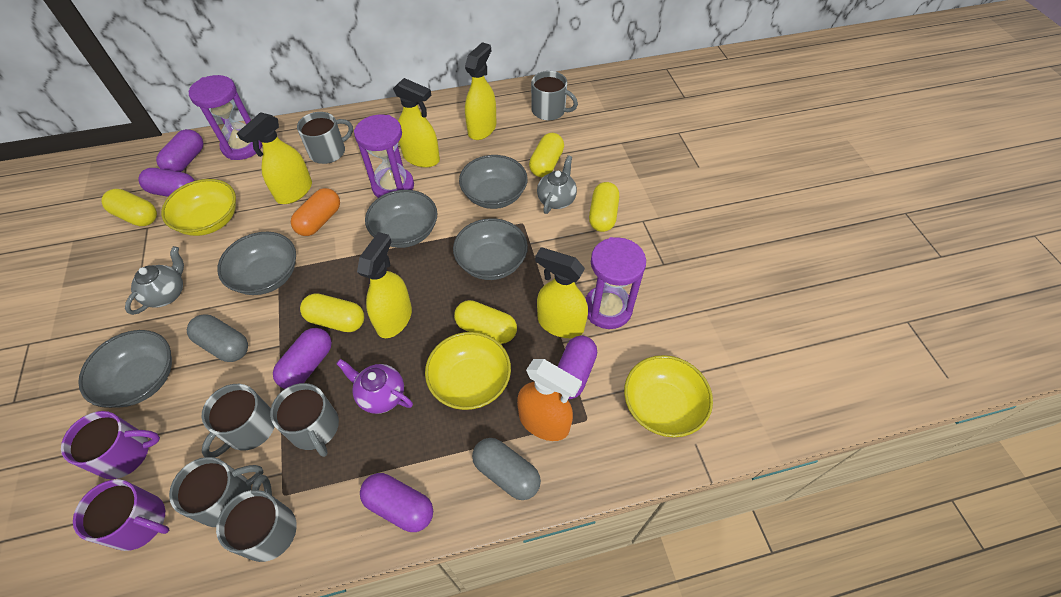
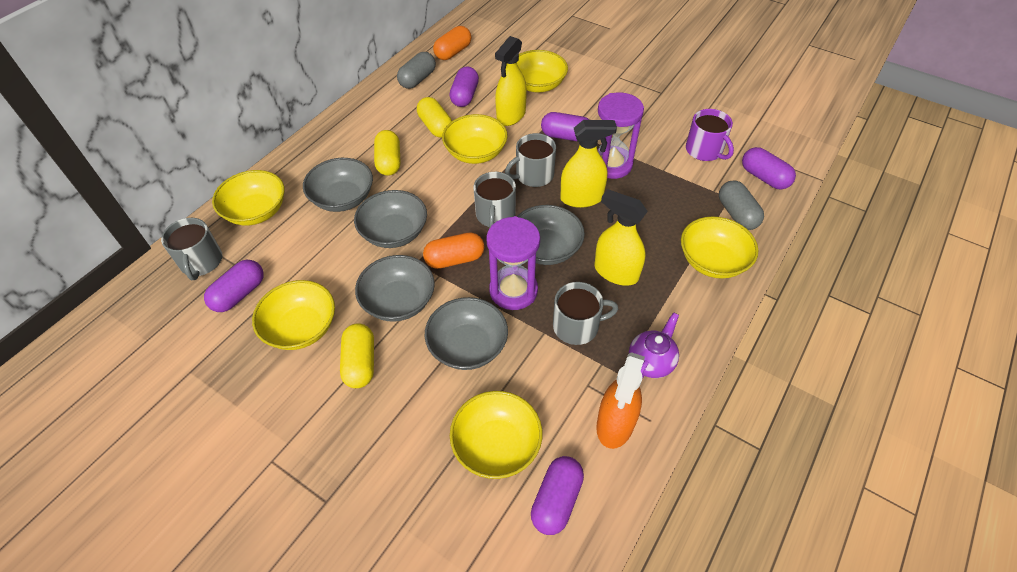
grey mug: [169,457,264,527] [202,384,274,457] [216,475,297,562] [270,383,339,457] [297,112,353,164] [531,71,578,121] = 6 -> [161,218,222,280] [474,172,516,229] [505,133,556,187] [553,282,618,345] = 4
grey teapot: [125,246,184,315] [537,155,577,214] = 2 -> none = 0
orange capsule: [291,188,340,236] = 1 -> [423,232,484,269] [433,26,471,60] = 2
purple hourglass: [189,75,262,160] [354,115,414,198] [585,237,646,329] = 3 -> [486,216,540,310] [597,92,644,179] = 2
purple mug: [61,411,160,479] [73,479,169,551] = 2 -> [686,109,734,161] = 1
yellow bowl: [161,179,236,236] [425,332,511,410] [624,355,713,437] = 3 -> [212,170,285,226] [252,280,335,350] [442,114,508,164] [450,391,542,479] [517,50,568,93] [681,216,758,278] = 6
yellow capsule: [101,189,157,226] [300,293,364,332] [454,300,517,344] [529,133,564,177] [589,182,619,232] = 5 -> [340,323,374,388] [374,130,400,176] [417,97,452,138] = 3
yellow spray bottle: [237,112,312,204] [357,232,412,338] [393,78,440,168] [465,42,496,140] [535,247,588,338] = 5 -> [495,36,527,126] [560,120,617,208] [595,189,648,285] = 3

